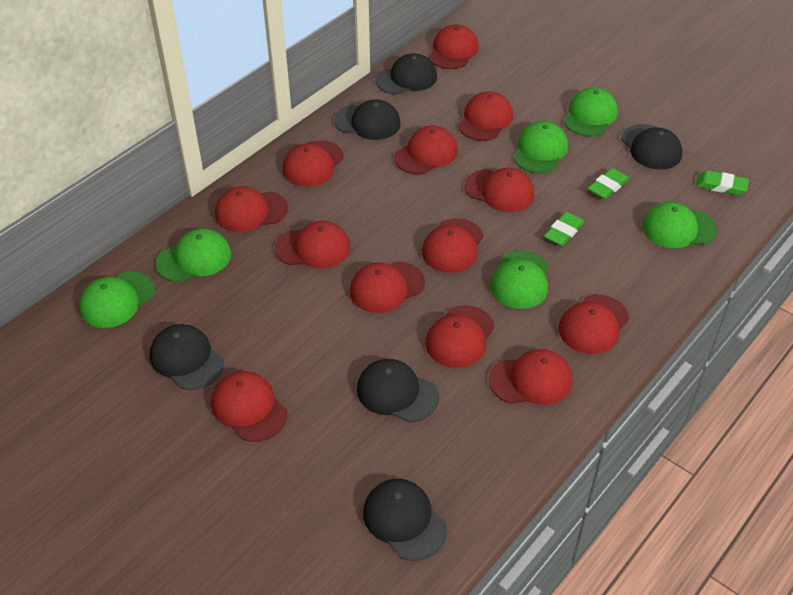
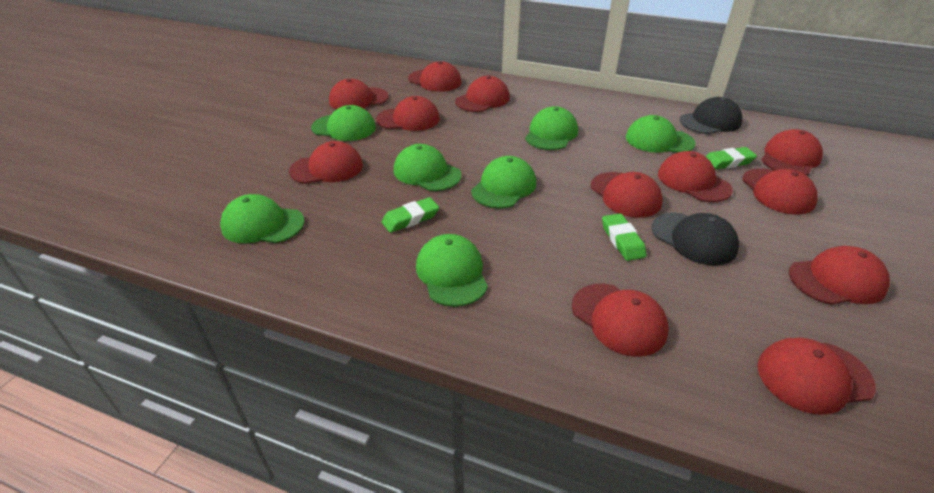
black cap: [150,324,224,390] [334,99,401,140] [357,359,439,423] [363,479,447,561] [375,53,437,95] [621,124,682,169] = 6 -> [651,213,739,266] [680,97,743,134] = 2
green cap: [79,271,155,328] [156,228,231,282] [490,250,548,309] [514,121,568,173] [564,88,618,137] [642,202,717,248] = 6 -> [220,194,304,243] [311,105,376,141] [393,144,461,191] [416,234,488,307] [471,156,536,209] [525,106,578,150] [626,115,696,153] = 7
red cap: [211,371,287,442] [215,186,288,232] [275,221,351,268] [282,140,344,187] [350,261,425,313] [394,126,458,175] [422,218,484,273] [425,305,494,368] [429,24,479,69] [458,91,513,141] [465,168,534,212] [489,349,573,405] [558,295,629,354] = 13 -> [289,141,363,184] [329,79,389,109] [376,96,440,131] [408,61,462,92] [455,76,510,112] [572,284,669,357] [591,172,663,218] [658,151,733,202] [742,168,818,215] [757,338,876,415] [761,129,823,175] [789,246,890,305] = 12

